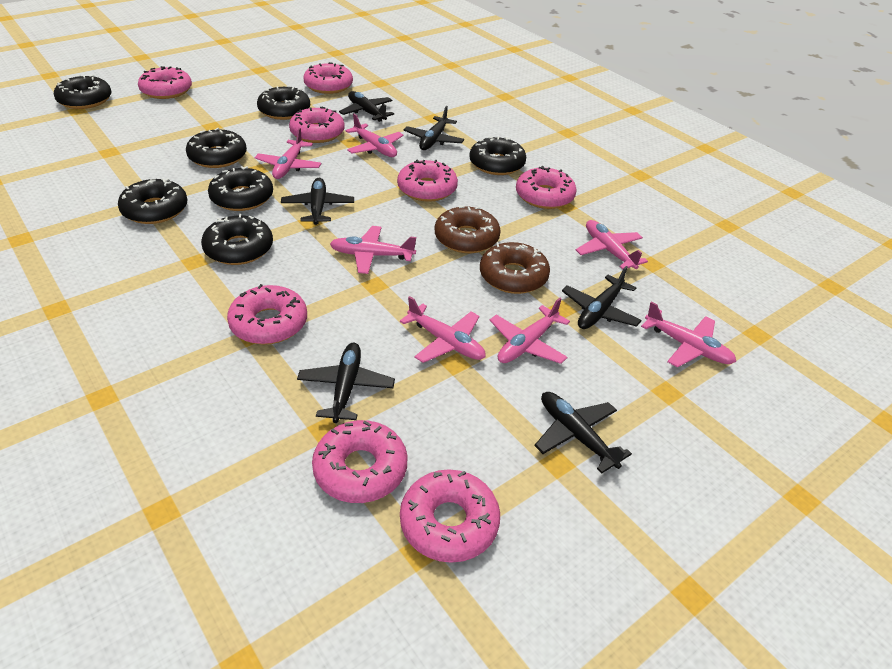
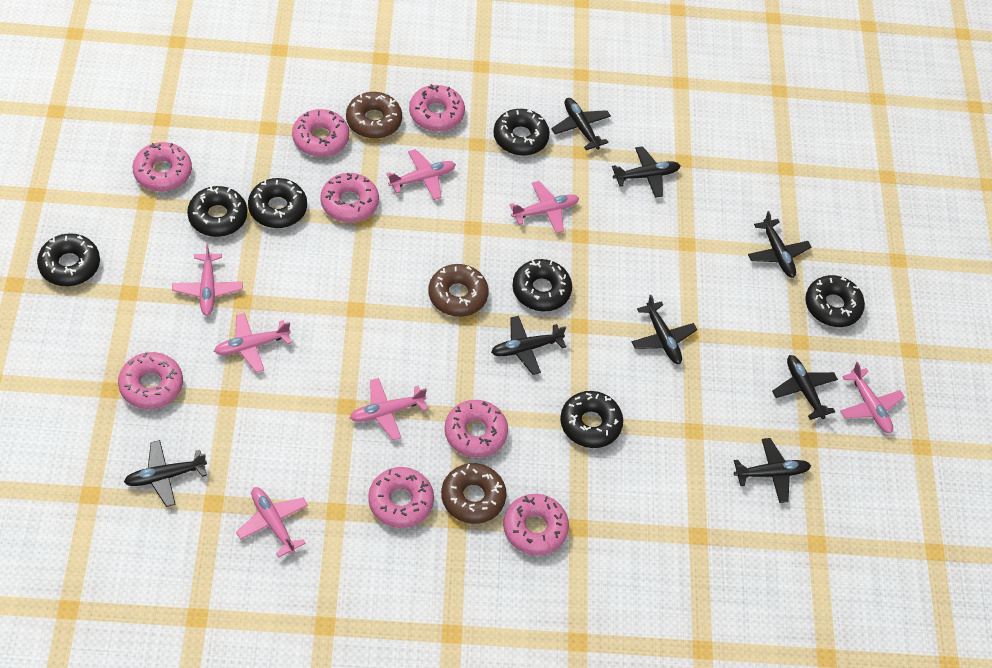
black plane: [281,178,354,225] [297,343,395,423] [339,91,394,122] [404,106,464,150] [534,392,632,474] [562,266,642,329] = 6 -> [124,440,207,507] [491,316,566,375] [551,98,611,150] [612,146,680,198] [632,295,697,364] [734,438,811,503] [748,211,811,278] [772,355,838,420] = 8
brown donut: [435,206,501,253] [480,242,550,294] = 2 -> [346,92,402,139] [428,264,489,317] [441,463,506,524] = 3

